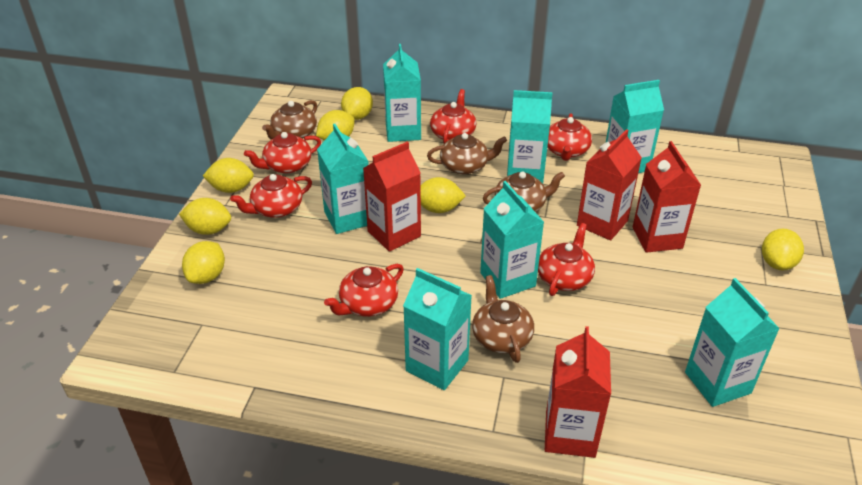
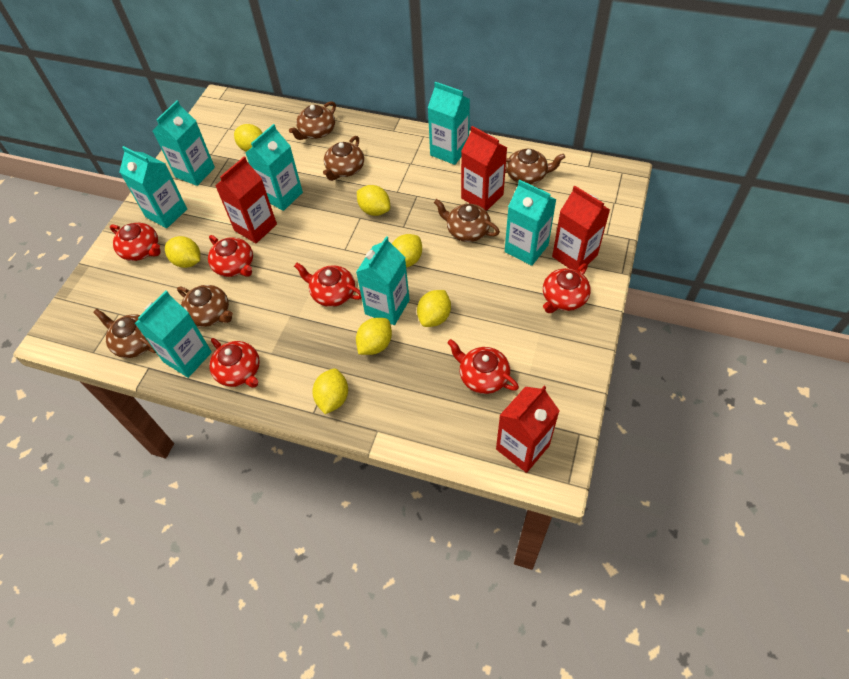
brown teapot: [262,100,317,140] [427,133,507,174] [472,275,534,363] [483,172,565,212] = 4 -> [93,309,156,358] [177,285,233,327] [289,101,336,140] [323,136,364,181] [434,199,500,242] [505,149,565,184] = 6

